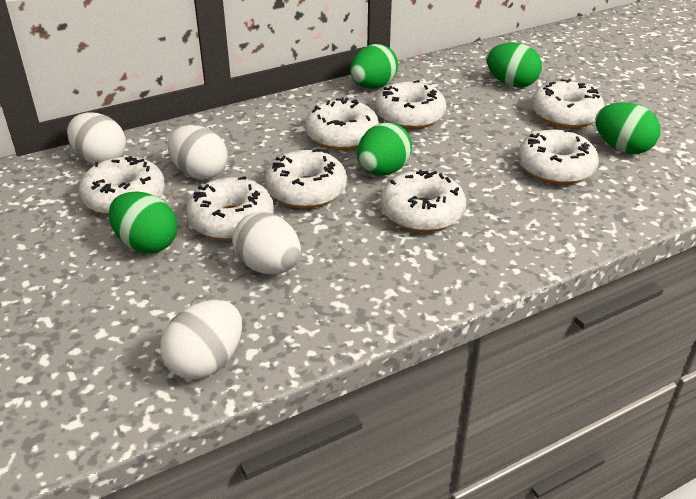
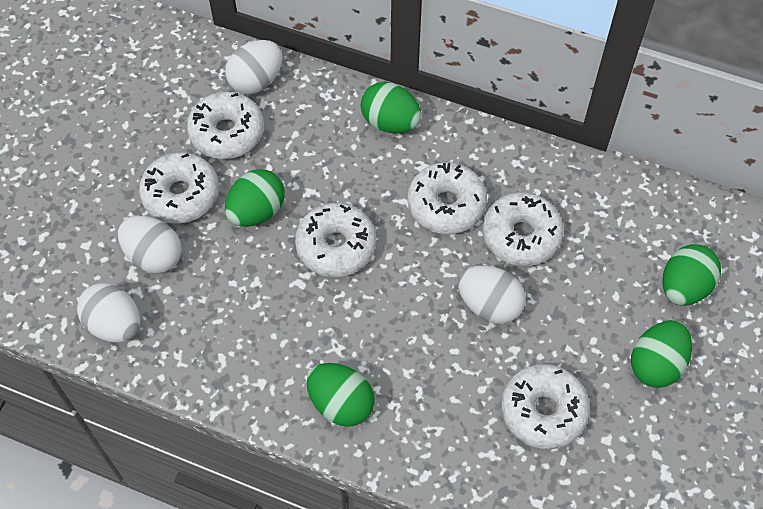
white donut: [78,156,165,216] [186,176,274,241] [265,149,347,209] [305,98,379,150] [375,80,446,129] [380,170,466,232] [517,129,599,185] [531,79,605,128] = 8 -> [139,152,219,224] [187,91,264,159] [295,203,376,277] [407,162,487,234] [482,192,564,266] [501,364,590,449] = 6

